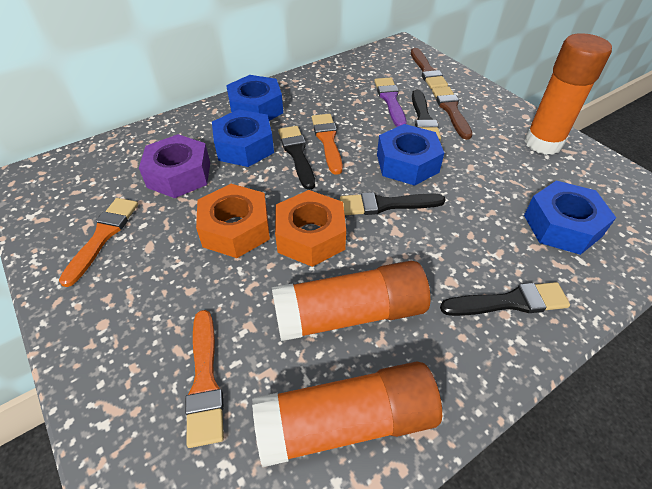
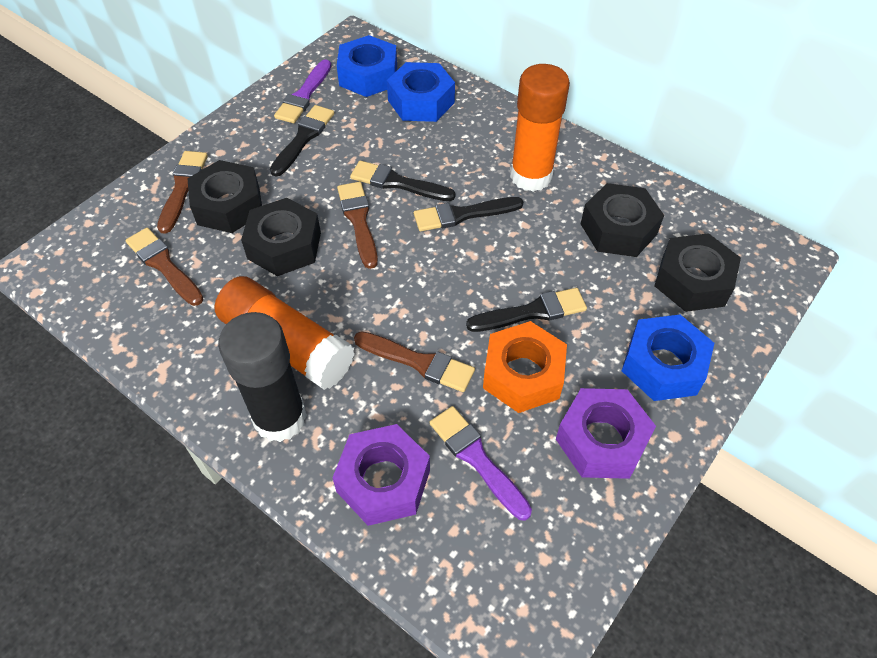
black glue stick: none = 0 -> [218,312,307,442] = 1
black nut: none = 0 -> [187,160,262,233] [241,198,321,276] [581,183,664,257] [655,233,741,312] = 4
blue nut: [212,109,274,167] [226,75,283,121] [377,124,444,186] [524,180,616,255] = 4 -> [337,35,397,97] [387,62,455,122] [622,314,714,401] = 3
brown brush: [411,48,448,89] [432,87,473,140] = 2 -> [126,227,204,306] [157,151,208,234] [337,182,378,269] [354,332,475,392] = 4
orange brush: [59,198,138,287] [185,310,224,448] [312,114,343,175] = 3 -> none = 0
orange glue stick: [252,361,442,467] [272,261,430,341] [524,33,612,155] = 3 -> [214,276,355,390] [510,64,570,192] = 2
orange nut: [196,184,270,258] [275,190,346,267] = 2 -> [483,321,567,413] = 1
purple brush: [374,78,406,127] = 1 -> [274,59,331,123] [430,406,532,520] = 2
purple nut: [139,134,210,198] = 1 -> [333,424,430,526] [556,388,656,479] = 2

